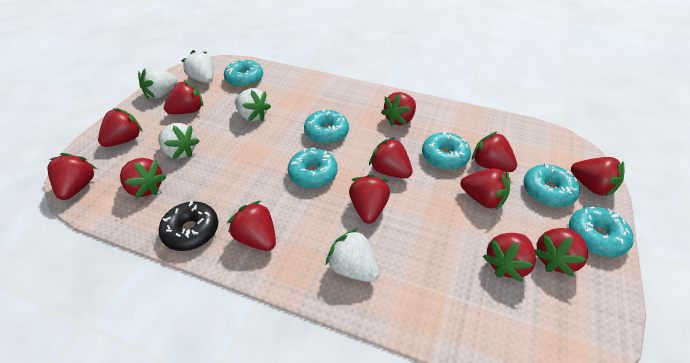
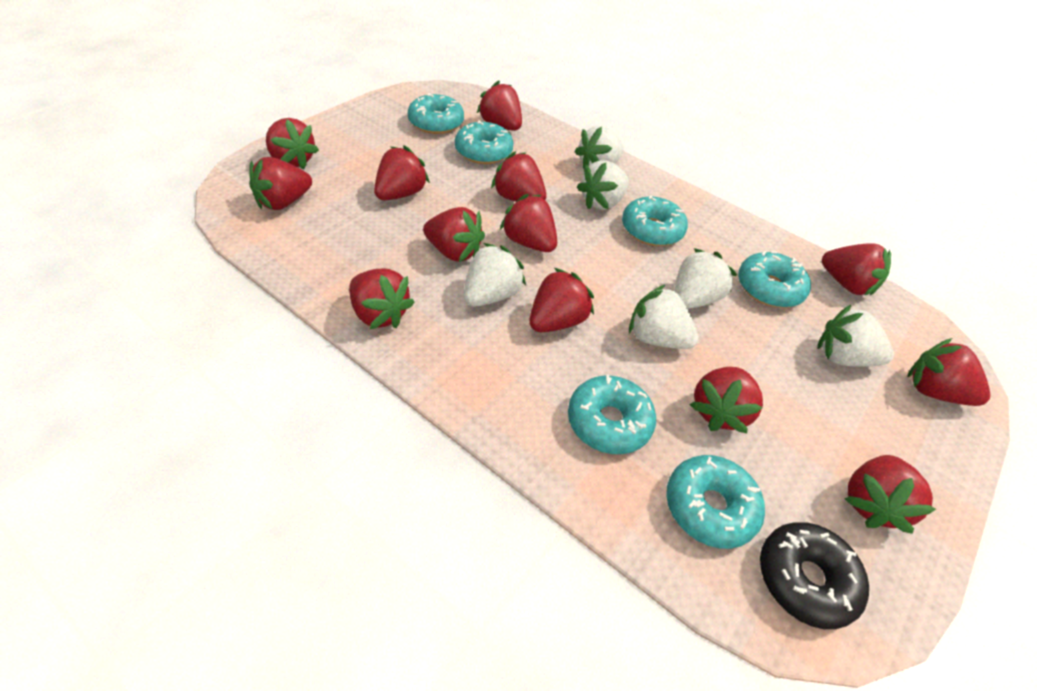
white strawberry: [138,67,177,99] [158,123,199,159] [181,50,214,83] [235,88,271,121] [326,228,379,282] = 5 -> [464,243,526,307] [575,126,624,169] [577,161,629,210] [629,285,699,349] [675,248,737,309] [817,305,894,367] = 6

